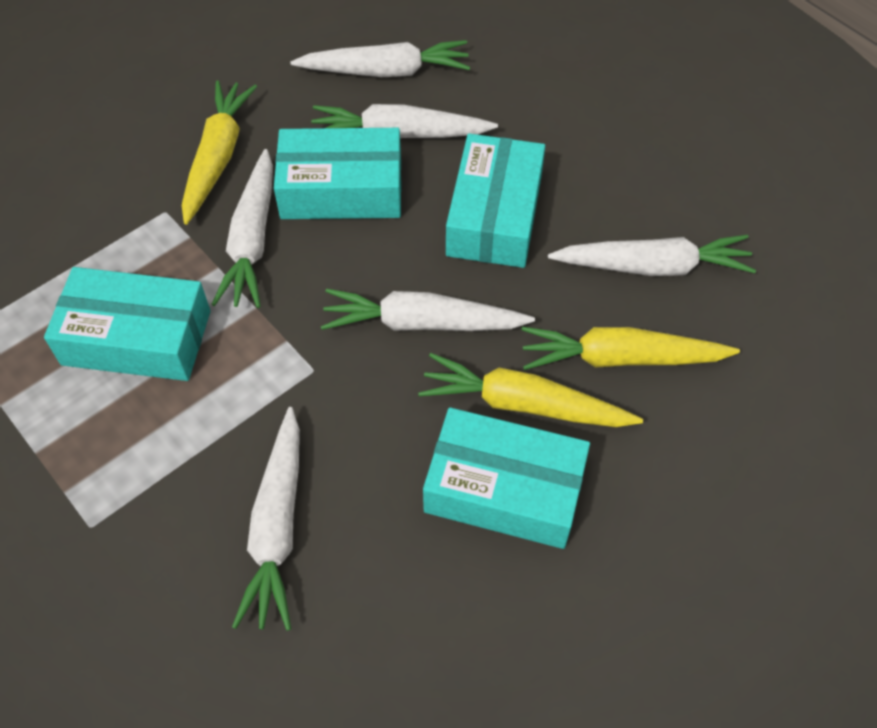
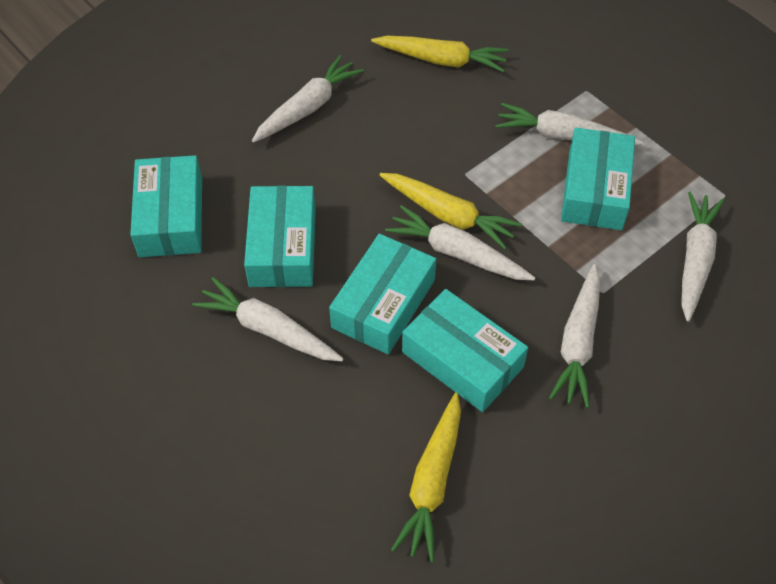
turquoise box: [44,267,211,381] [274,128,402,219] [423,407,590,549] [446,134,545,268] = 4 -> [130,155,202,257] [244,186,316,287] [329,234,436,355] [402,289,528,412] [561,128,635,230] = 5

